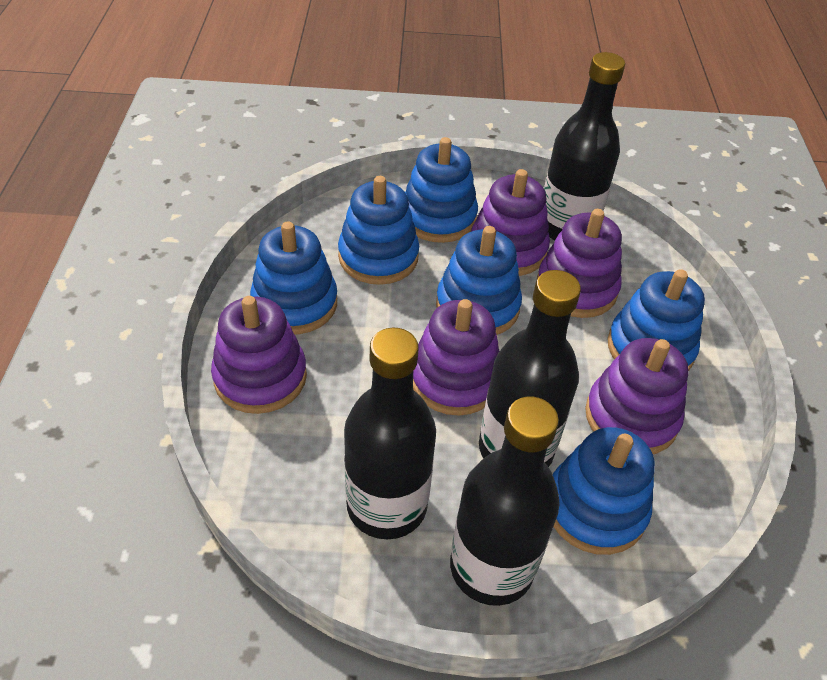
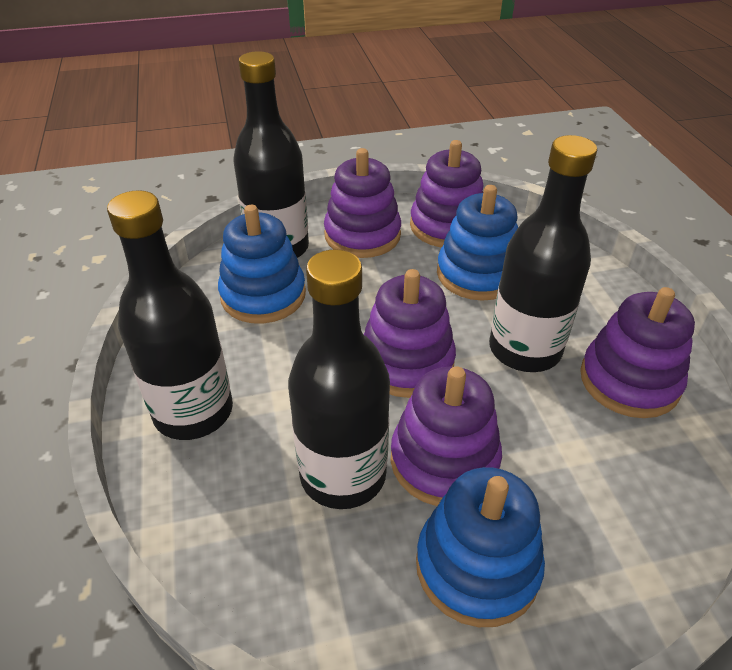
blue stacking toy: [250,221,337,334] [338,176,419,285] [405,137,478,243] [436,226,522,335] [553,427,655,555] [607,269,705,370] = 6 -> [218,205,306,324] [416,467,545,627] [437,185,518,301] = 3

